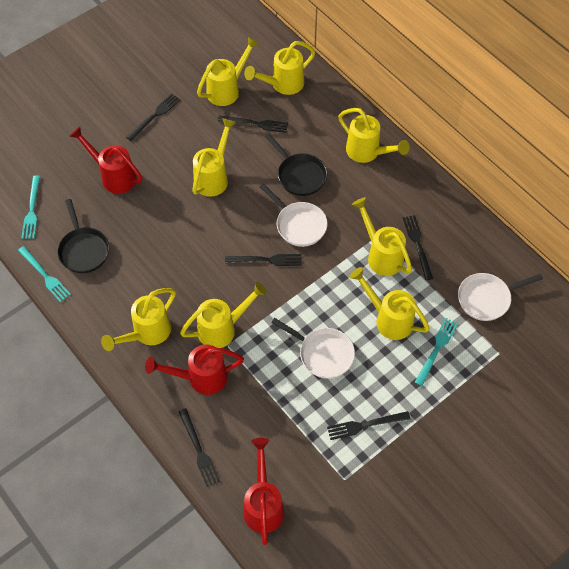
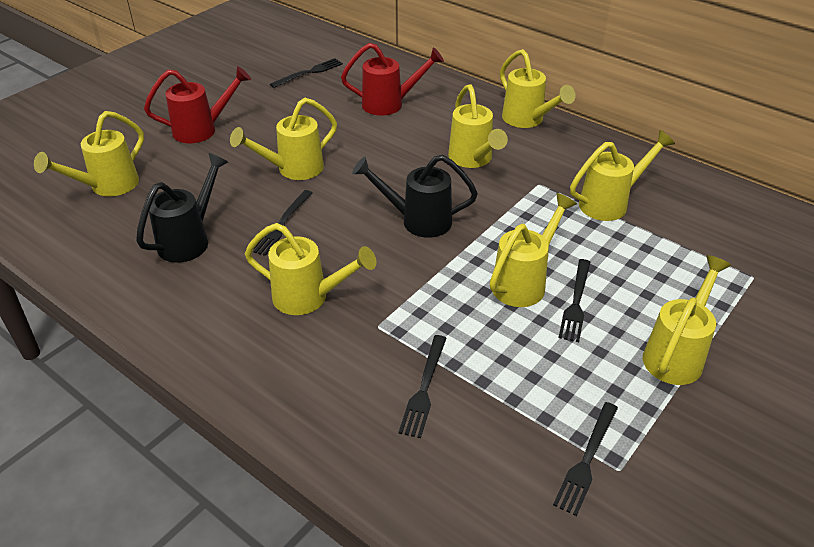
black fork: [126,94,180,141] [178,408,220,487] [218,116,288,133] [225,254,301,266] [327,411,410,440] [403,215,433,280] = 6 -> [253,190,313,256] [270,58,343,88] [398,335,447,438] [553,402,618,516] [558,259,590,342] = 5
black pan: [57,199,109,273] [265,133,327,196] = 2 -> none = 0
black watering can: none = 0 -> [136,153,228,263] [352,155,478,238] = 2
red watering can: [69,126,143,194] [145,344,244,395] [243,438,284,545] = 3 -> [144,66,251,143] [341,43,444,116] = 2
turquoise fork: [18,246,71,302] [21,176,40,239] [415,318,458,386] = 3 -> none = 0
white pan: [260,183,328,247] [271,318,355,379] [458,273,543,321] = 3 -> none = 0

